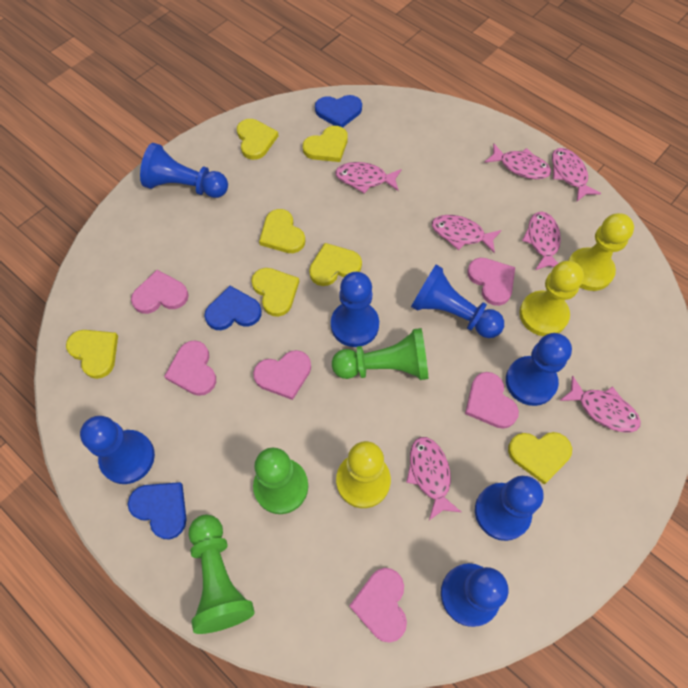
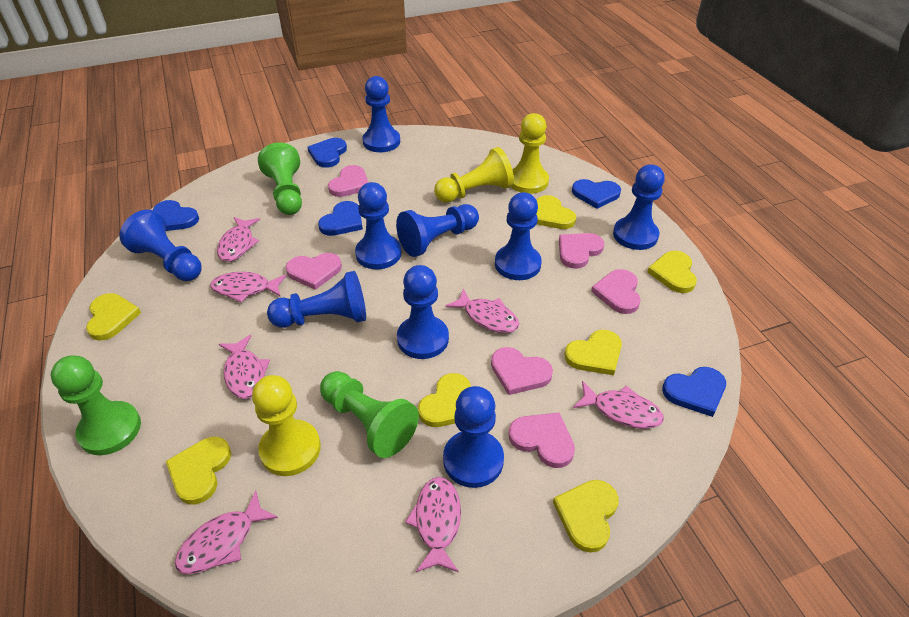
blue heart: [128,482,187,539] [204,286,262,330] [315,95,362,127] = 3 -> [153,200,199,231] [307,138,347,168] [318,201,363,236] [572,179,621,209] [662,367,726,417] = 5
blue pawn: [80,416,155,484] [140,143,228,198] [331,272,379,347] [411,265,504,338] [441,563,508,627] [475,476,544,541] [506,333,572,406] = 7 -> [119,209,202,281] [267,271,366,328] [355,182,401,269] [362,76,400,152] [396,204,479,257] [397,265,449,359] [443,386,504,488] [495,192,542,280] [613,164,665,250] = 9

